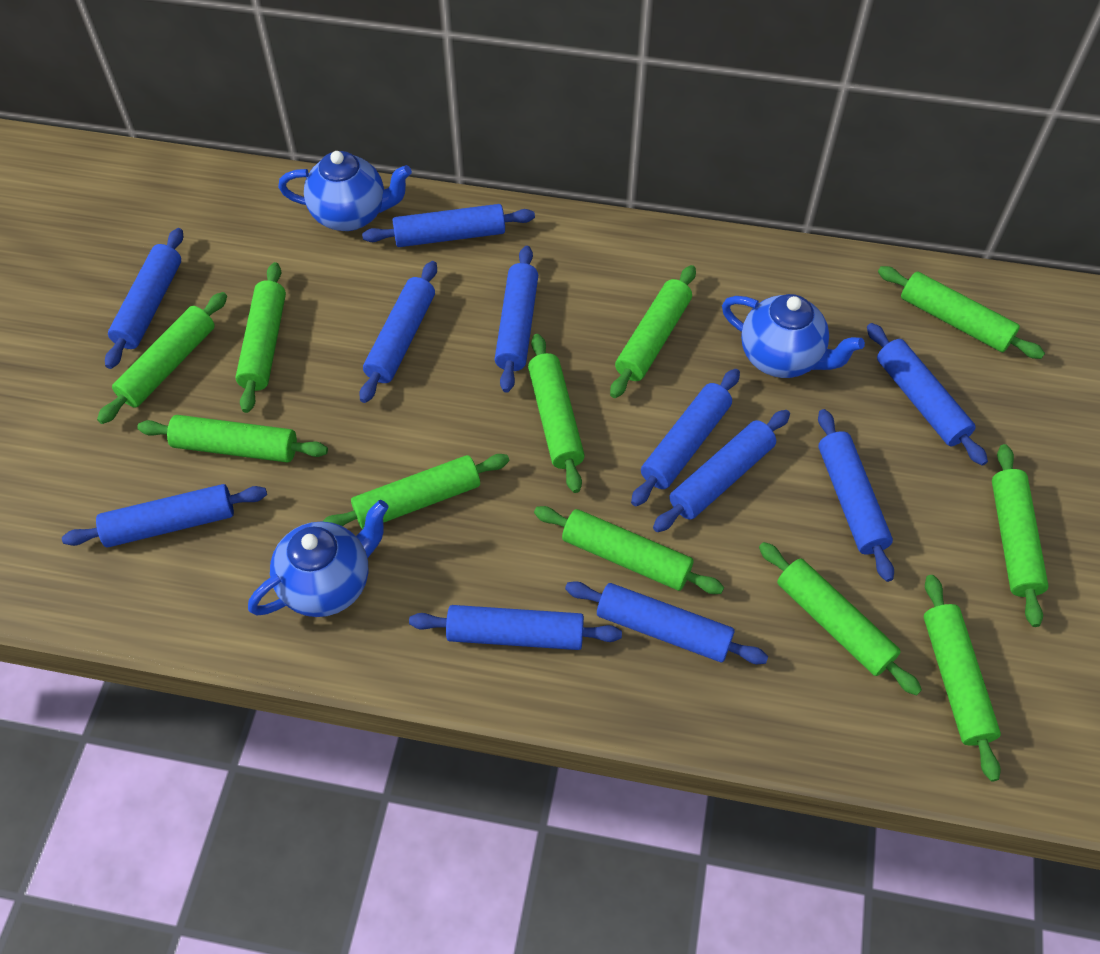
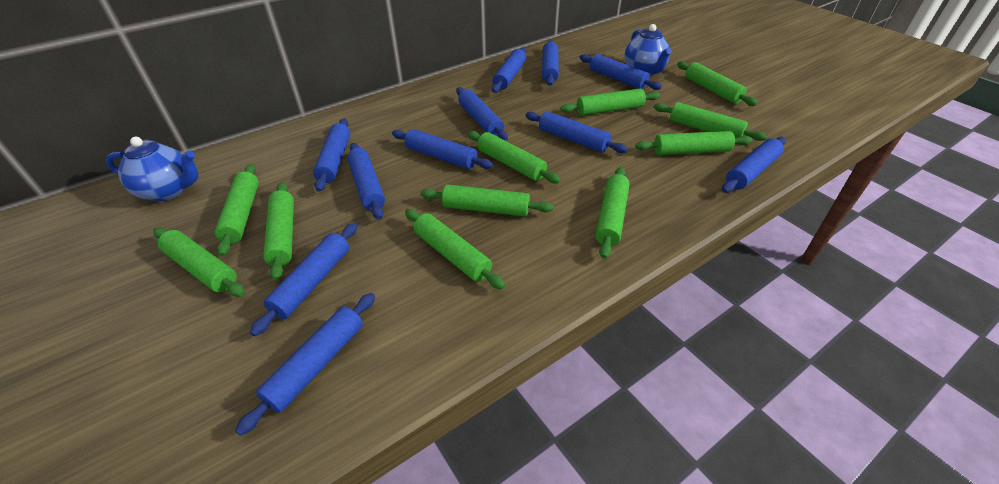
blue teapot: [248,500,389,617] [278,151,412,231] [722,294,865,378] = 3 -> [106,137,199,201] [624,24,672,76] = 2

